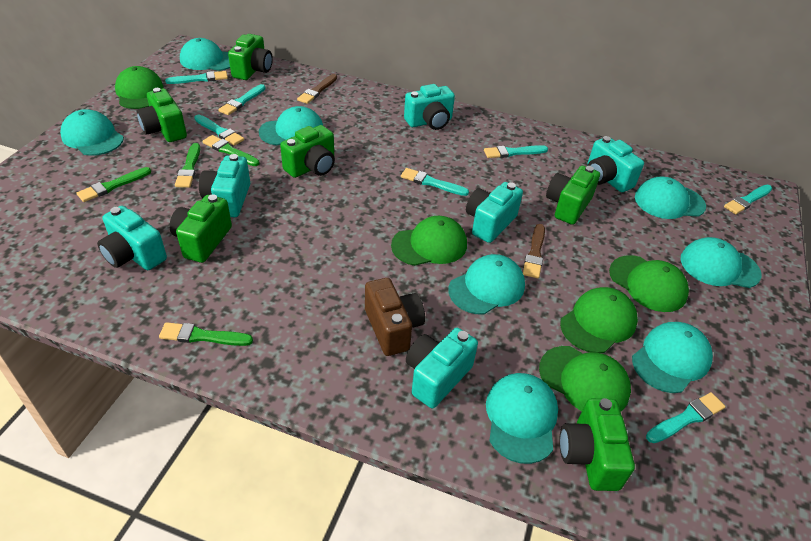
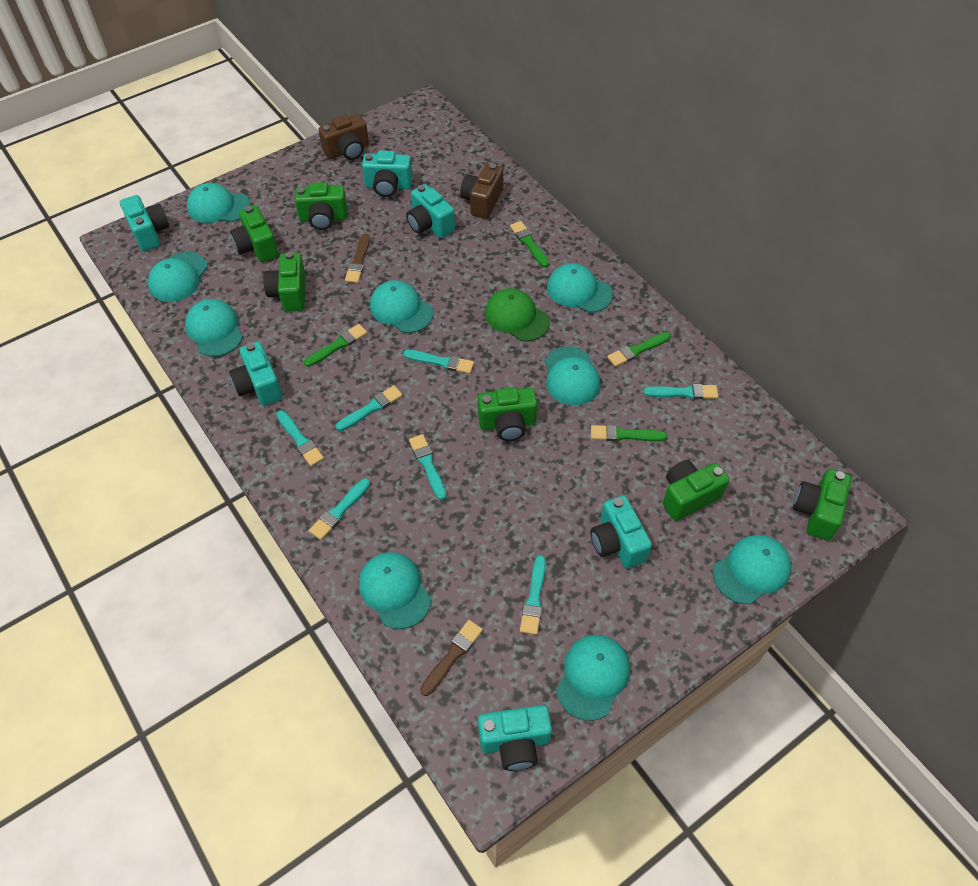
brown camera: [365,278,425,356] = 1 -> [319,114,369,160] [460,163,503,219] = 2
green cap: [115,66,164,109] [391,216,467,266] [539,346,631,412] [560,287,638,353] [609,255,689,312] = 5 -> [485,288,550,341] = 1
turquoise cap: [60,109,124,156] [180,38,230,71] [259,106,323,146] [449,254,525,315] [486,373,558,464] [632,322,713,393] [635,177,706,219] [681,237,762,288] = 8 -> [148,252,208,302] [185,299,243,357] [187,183,251,223] [359,552,431,629] [370,280,433,333] [545,347,600,405] [547,263,613,313] [556,635,630,721] [713,535,791,604] = 9

